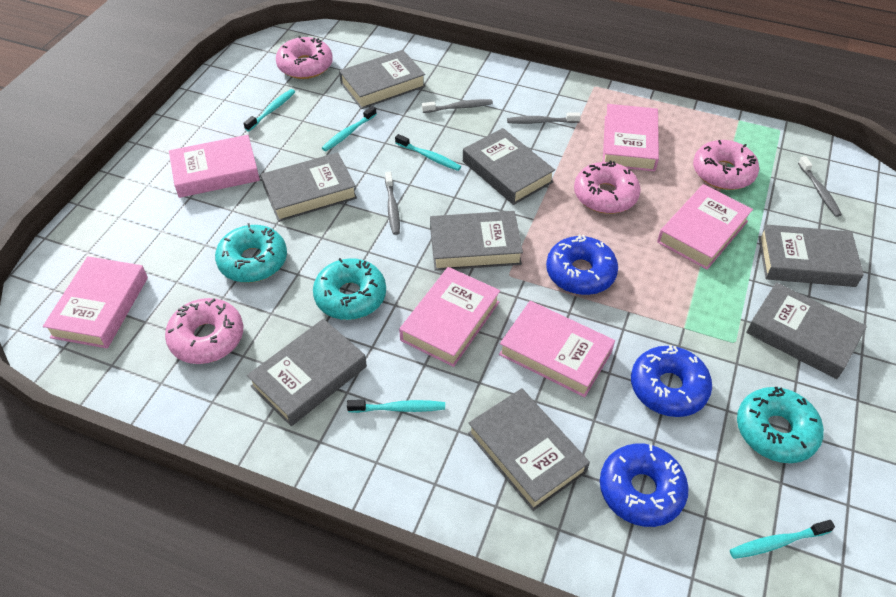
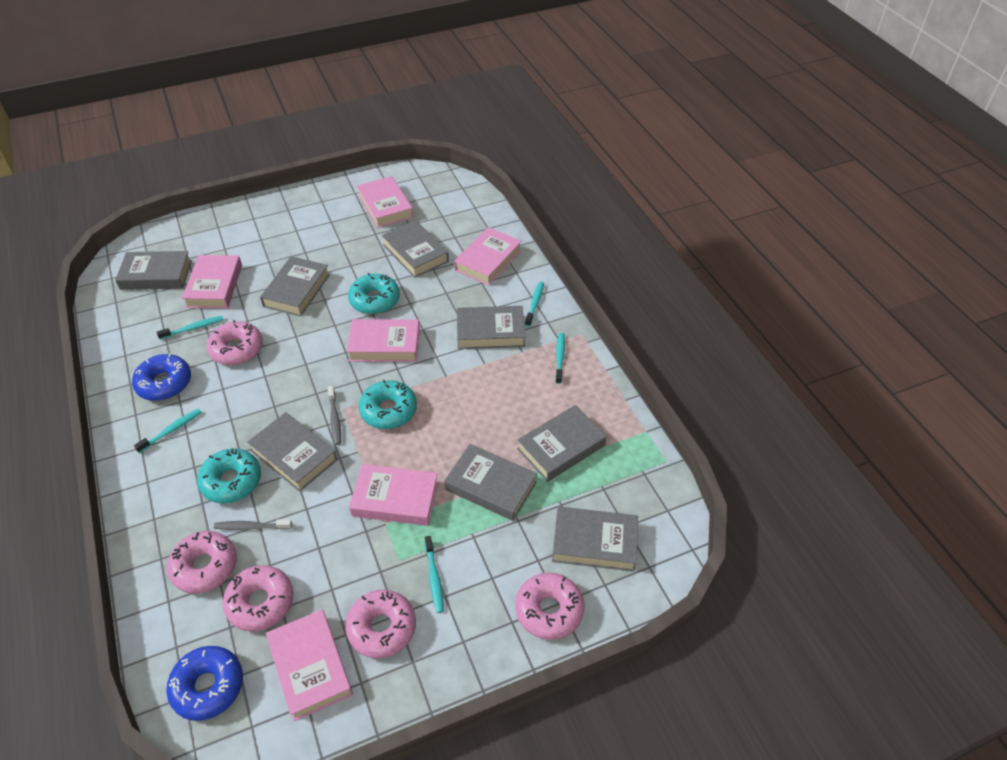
blue donut: [546,235,618,295] [600,443,689,527] [631,345,712,417] = 3 -> [132,353,191,401] [166,646,243,721] = 2
grey toothbrush: [385,172,400,235] [422,99,493,113] [507,112,581,124] [798,156,842,217] = 4 -> [214,519,292,530] [328,386,341,445] = 2
pink donut: [165,298,243,364] [276,36,333,79] [574,160,641,214] [693,140,759,190] = 4 -> [167,531,237,594] [207,320,263,365] [223,565,294,632] [345,589,416,658] [515,572,584,640] = 5

